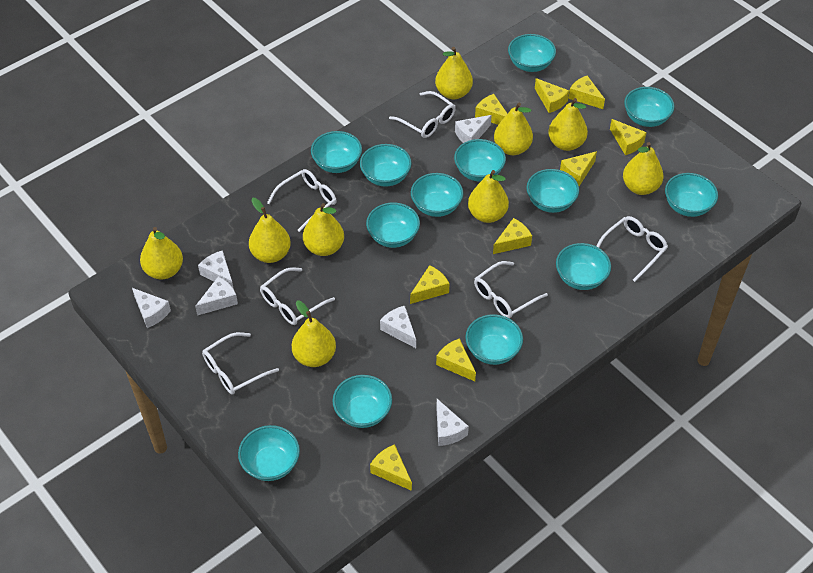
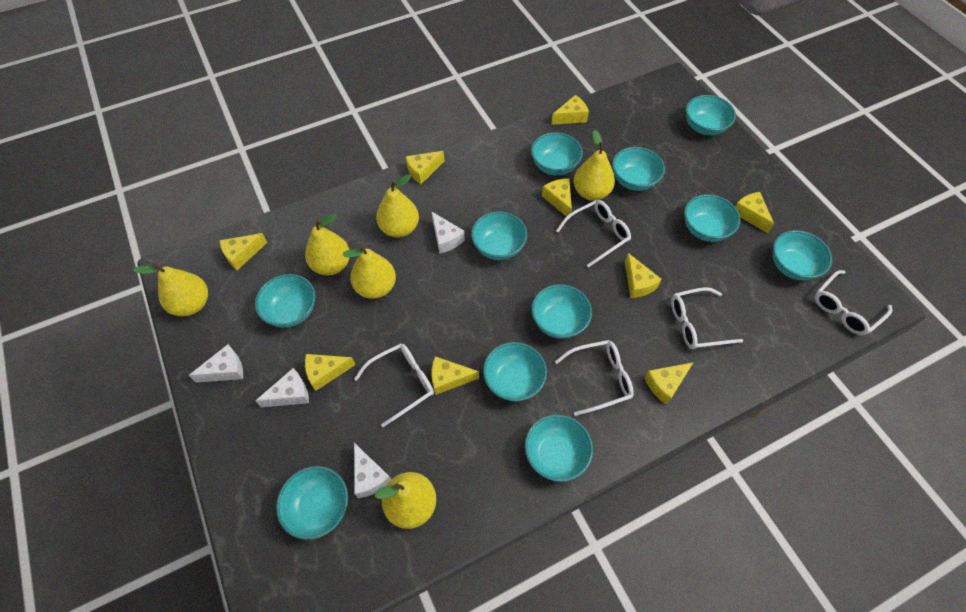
turquoise bowl: [238,425,300,481] [311,131,362,173] [333,375,392,428] [360,144,412,187] [366,202,420,248] [411,173,463,217] [454,139,506,181] [465,314,523,365] [508,34,556,72] [526,169,579,213] [556,243,611,290] [624,87,674,127] [665,173,718,217] = 13 -> [255,274,316,328] [276,466,348,540] [471,212,527,260] [483,342,547,401] [525,414,593,482] [531,132,583,175] [531,284,592,339] [612,147,665,191] [684,194,741,242] [686,95,736,135] [773,230,832,280] = 11
white cheese: [132,288,171,328] [195,276,238,316] [198,250,234,289] [380,306,416,348] [436,399,469,446] [455,115,492,143] = 6 -> [188,344,243,383] [255,368,309,407] [354,443,391,498] [431,211,465,254] = 4
white glasses: [202,332,279,395] [260,267,335,325] [267,169,337,232] [389,91,456,138] [474,261,548,318] [596,216,668,282] = 6 -> [354,344,434,427] [555,340,634,416] [556,200,631,268] [671,287,743,349] [815,270,893,335] = 5
yellow pear: [140,227,183,280] [249,198,291,263] [292,301,336,367] [303,203,344,256] [435,47,473,99] [468,170,509,223] [494,103,533,155] [548,98,588,151] [623,142,663,195] = 9 -> [133,263,208,316] [305,214,350,275] [343,245,396,299] [374,472,436,529] [376,174,419,237] [574,130,615,201] = 6

